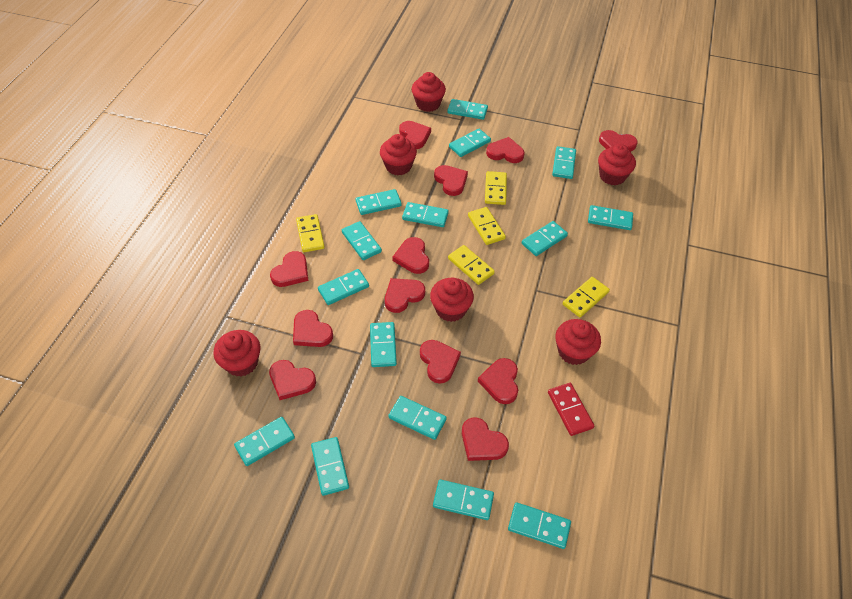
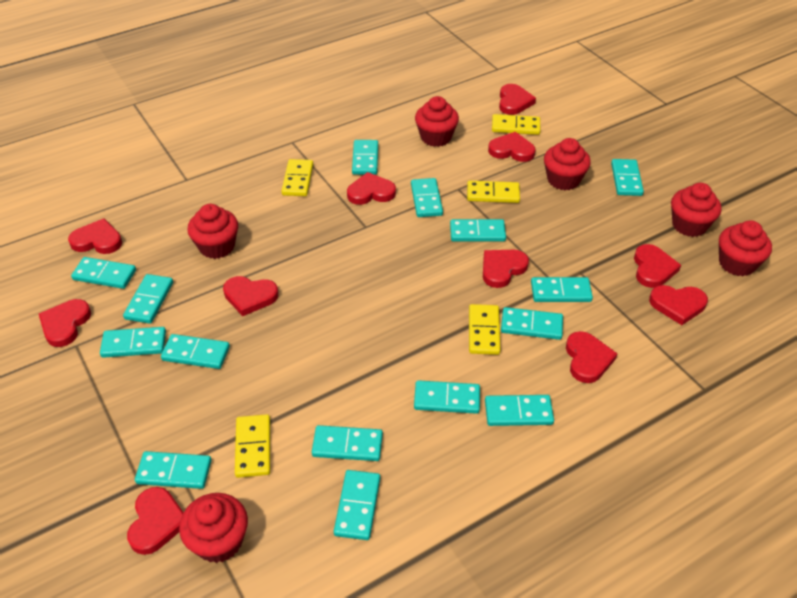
red domino: [548,383,594,436] = 1 -> none = 0
red heart: [269,360,316,400] [270,251,308,287] [293,310,333,347] [385,278,425,313] [392,237,429,274] [399,121,431,149] [420,340,461,384] [434,165,468,196] [462,417,509,461] [478,358,518,404] [486,137,525,163] [599,130,638,152] = 12 -> [39,299,91,347] [68,218,122,254] [127,487,184,555] [223,276,279,316] [347,172,396,205] [483,250,529,288] [488,132,535,162] [499,84,536,115] [566,331,618,383] [634,244,681,288] [649,285,708,325] = 11

